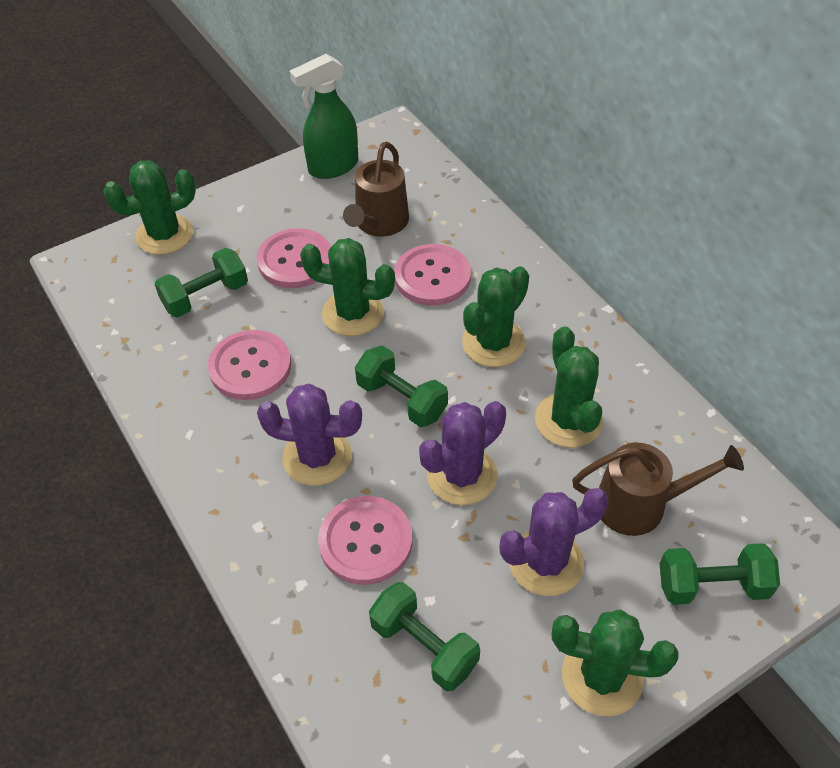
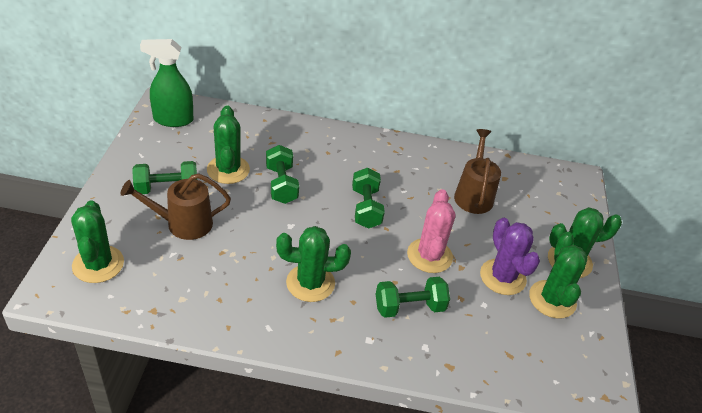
pink button: [208,330,291,400] [257,228,331,288] [318,496,412,585] [394,244,471,305] = 4 -> none = 0
pink cactus: none = 0 -> [407,189,455,273] = 1
purple cactus: [257,384,362,486] [419,401,506,505] [499,488,608,596] = 3 -> [480,218,540,295] = 1

